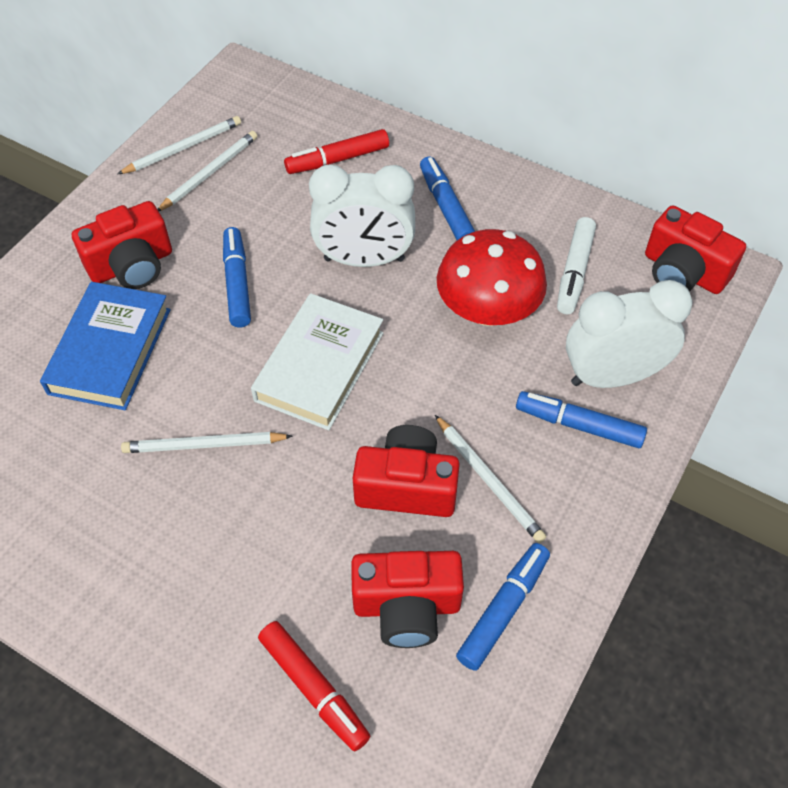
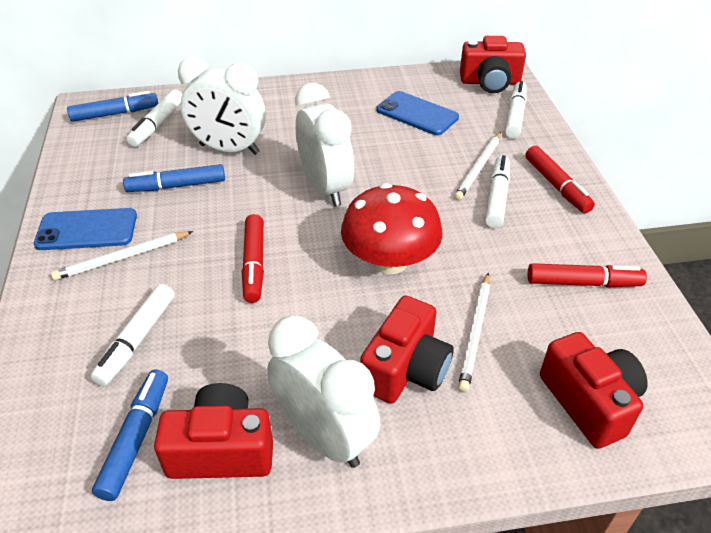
blue book: [40,282,170,410] = 1 -> none = 0
blue marker: [223,227,251,327] [420,156,475,240] [456,543,550,671] [516,391,647,448] = 4 -> [67,91,158,122] [92,370,168,501] [123,164,225,192] = 3
blue phone: none = 0 -> [34,208,137,250] [376,91,459,135] = 2
red marker: [258,621,371,751] [284,129,389,174] = 2 -> [242,214,264,303] [525,146,595,213] [528,263,647,288] = 3
white book: [251,293,383,430] = 1 -> none = 0
white clock: [309,165,415,267] [566,280,692,388] = 2 -> [178,56,266,155] [267,316,380,468] [295,83,354,206] = 3
white marker: [557,217,596,314] = 1 -> [90,284,175,387] [126,90,182,147] [485,155,510,228] [505,81,527,139] = 4
white pencil: [118,116,241,174] [121,432,293,453] [157,131,257,211] [435,415,546,543] = 4 -> [51,231,193,280] [454,132,501,200] [458,273,490,392] = 3

